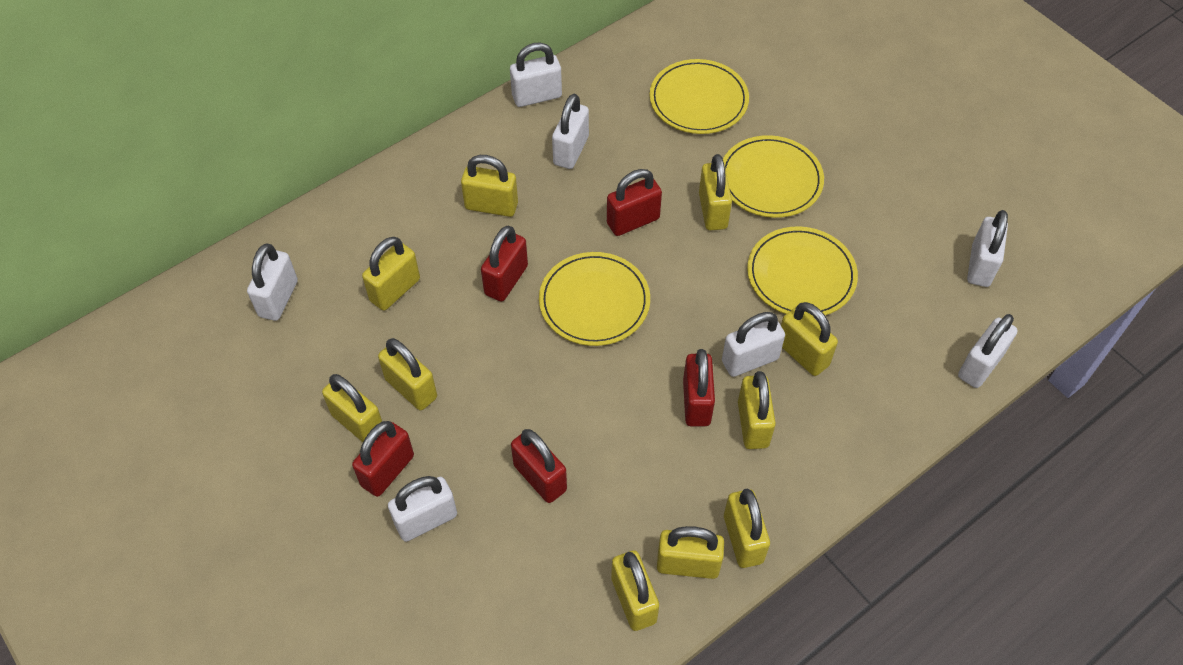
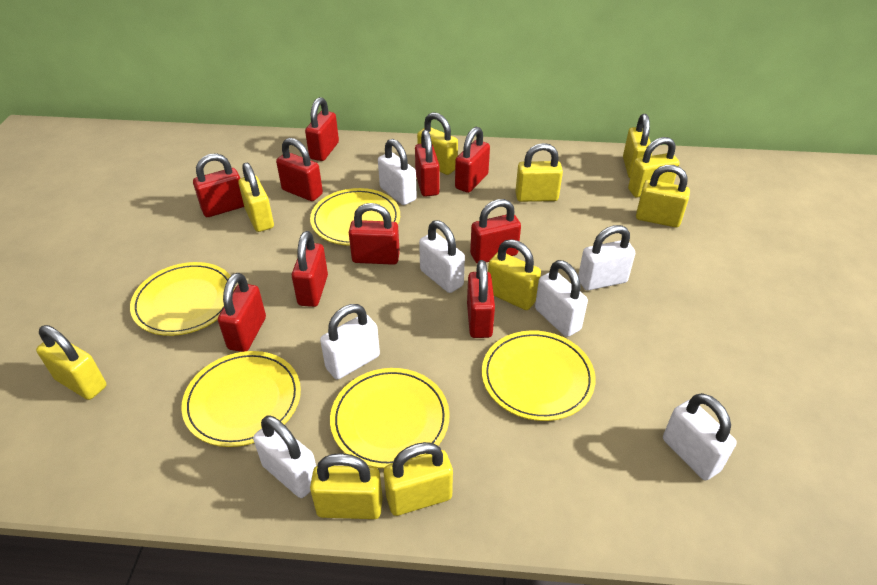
red padlock: [352,421,414,497] [481,226,528,302] [511,429,567,503] [607,169,662,236] [683,349,715,426] = 5 -> [193,153,244,217] [218,273,266,352] [276,138,323,201] [292,231,328,307] [305,97,339,161] [349,203,400,265] [415,130,440,197] [455,127,490,193] [467,260,495,338] [470,199,521,264] = 10
yellow plate: [539,252,650,346] [650,59,749,134] [723,135,824,218] [747,226,858,317] = 4 -> [130,262,235,336] [181,351,301,447] [310,188,400,246] [330,368,450,468] [482,330,596,421] = 5

